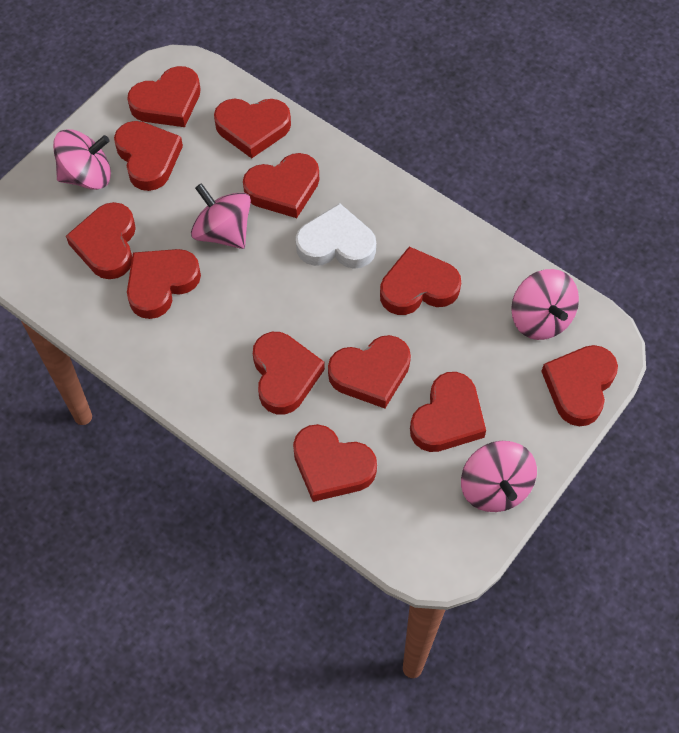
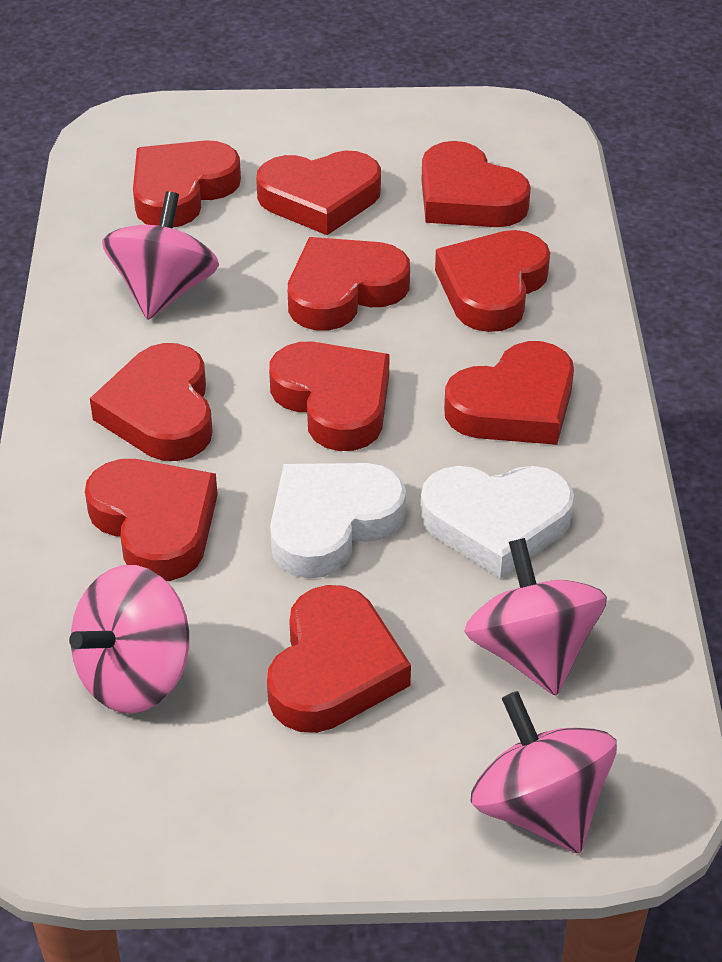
red heart: [66,202,136,279] [114,121,183,191] [127,66,201,127] [127,249,201,319] [214,99,291,159] [243,153,319,218] [253,332,325,415] [293,424,377,502] [328,335,411,408] [380,247,461,315] [410,372,486,452] [541,345,618,426] = 12 -> [85,459,218,581] [90,343,213,461] [133,140,241,228] [256,151,381,235] [267,585,411,733] [269,342,390,451] [288,237,410,331] [421,141,531,227] [435,230,550,332] [444,341,574,445] = 10
white heart: [296,203,376,269] = 1 -> [270,463,406,578] [420,466,574,578] = 2

